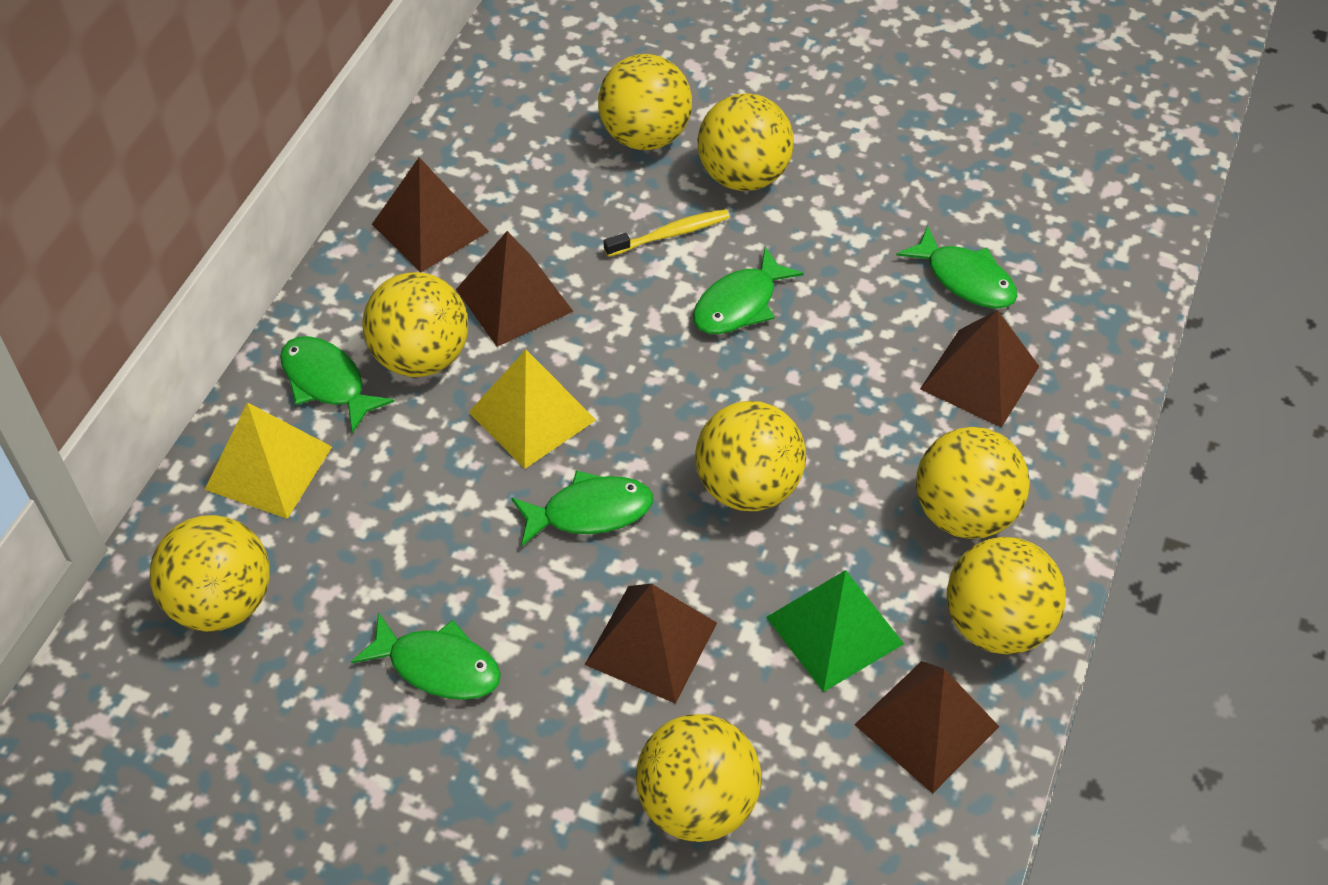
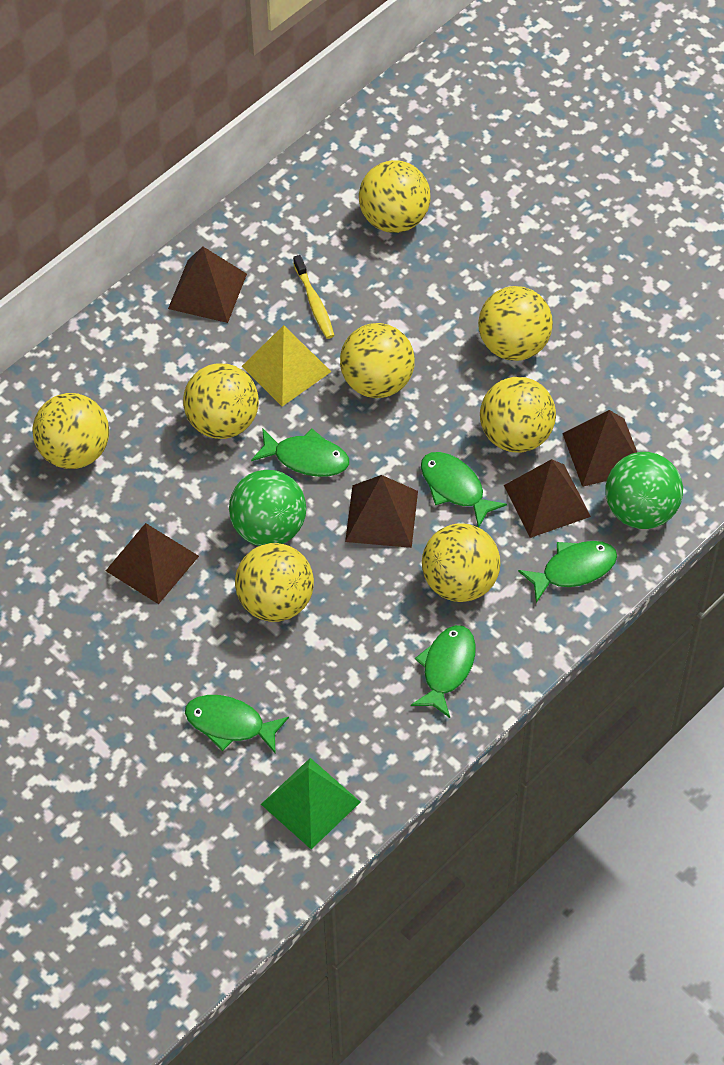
green ball: none = 0 -> [229,470,306,546] [605,452,683,529] = 2
yellow pyramid: [204,402,332,519] [469,349,596,469] = 2 -> [242,325,331,406] = 1

